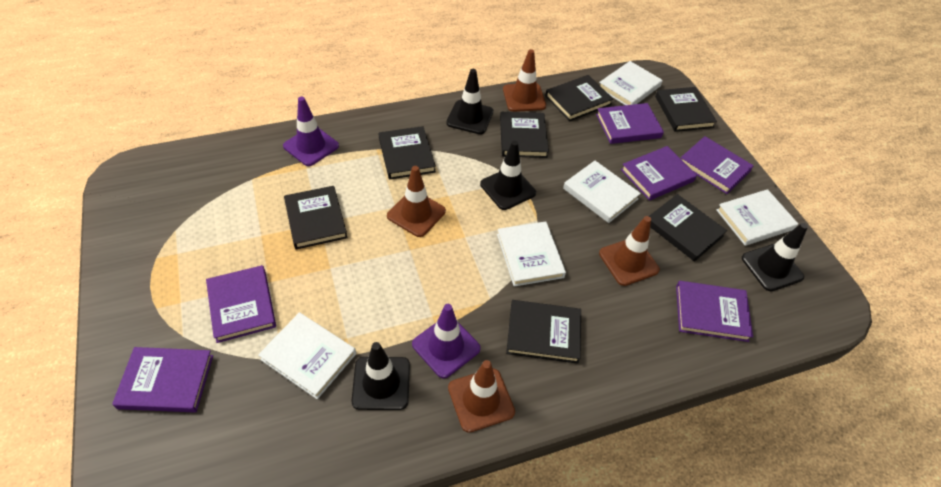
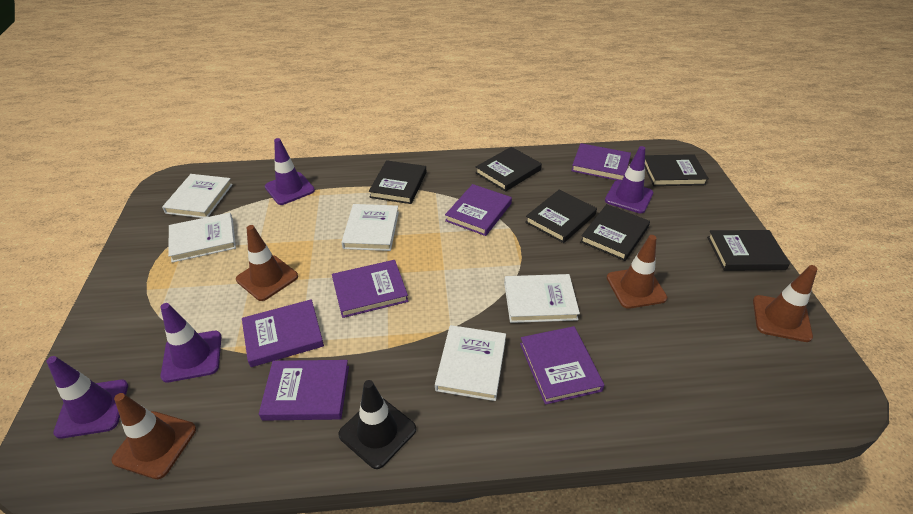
black book: [284,186,348,249] [379,126,436,179] [500,112,549,158] [506,300,581,364] [545,75,613,121] [649,194,727,261] [655,87,717,132] = 7 -> [369,160,426,204] [475,147,542,192] [525,190,597,243] [580,204,650,261] [645,154,709,186] [707,230,790,271] = 6
black traffic cone: [352,342,410,410] [446,69,493,134] [480,141,536,210] [742,223,808,291] = 4 -> [338,380,416,469] = 1
purple traffic cone: [283,96,339,166] [412,304,481,378] = 2 -> [46,356,128,439] [160,303,221,382] [265,138,315,205] [605,146,653,213] = 4

